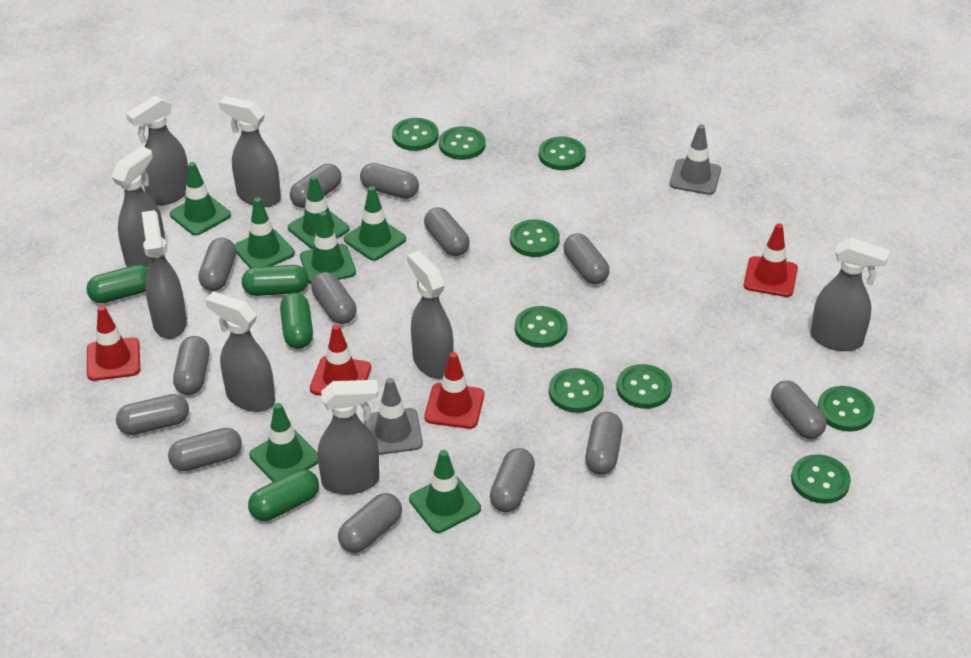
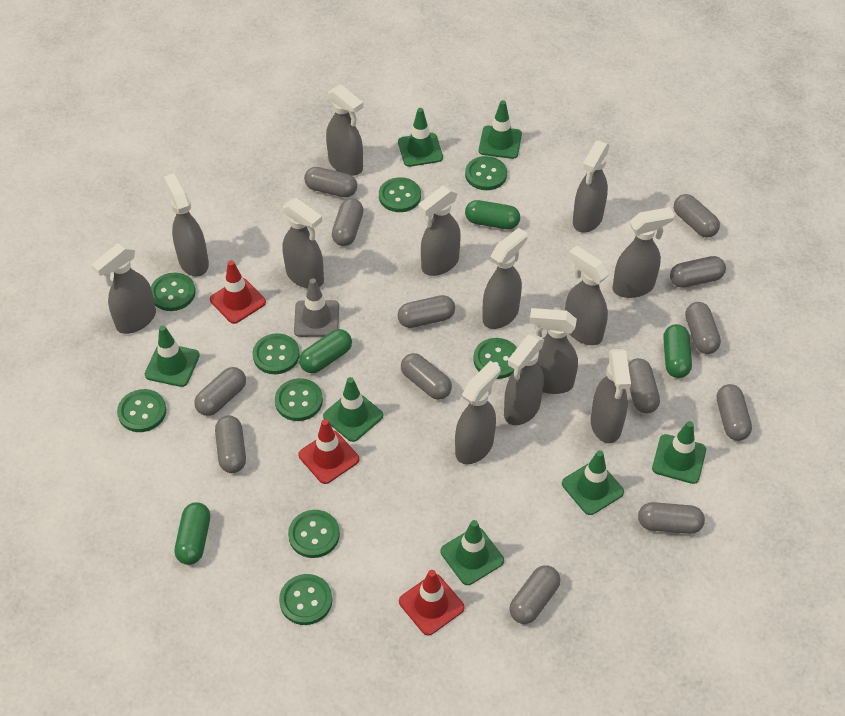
grey spray bottle: [112,146,165,267] [126,95,188,206] [142,210,187,339] [205,292,275,412] [219,96,281,207] [318,380,379,495] [407,250,454,379] [811,238,890,351] = 8 -> [92,243,156,334] [164,173,209,277] [283,198,324,289] [326,85,363,176] [418,186,461,276] [455,361,501,464] [482,228,527,329] [504,334,544,425] [529,308,578,394] [565,246,609,345] [573,140,610,233] [591,349,631,443] [612,207,675,298] = 13
grey traffic cone: [364,378,423,455] [669,125,721,195] = 2 -> [294,278,339,337] = 1
red traffic cone: [87,305,140,381] [310,324,371,396] [424,352,484,429] [743,223,798,297] = 4 -> [210,260,266,324] [298,419,359,484] [399,570,464,635] = 3

